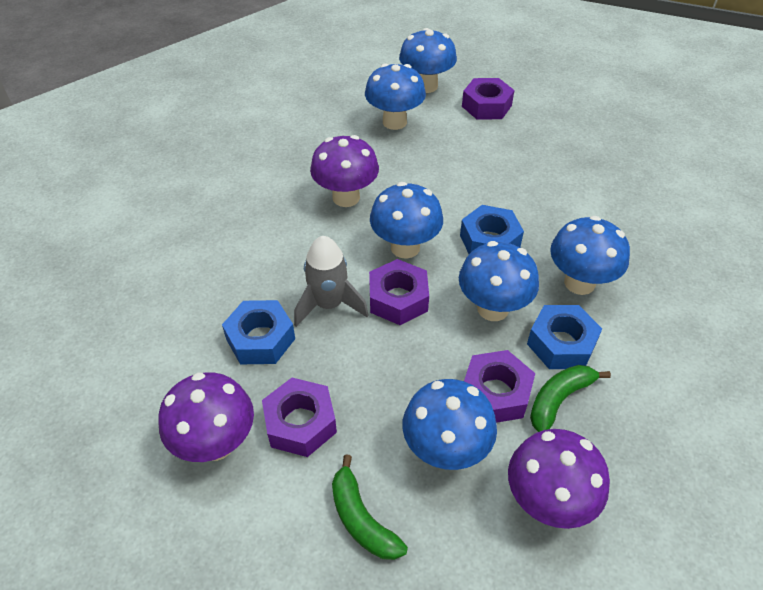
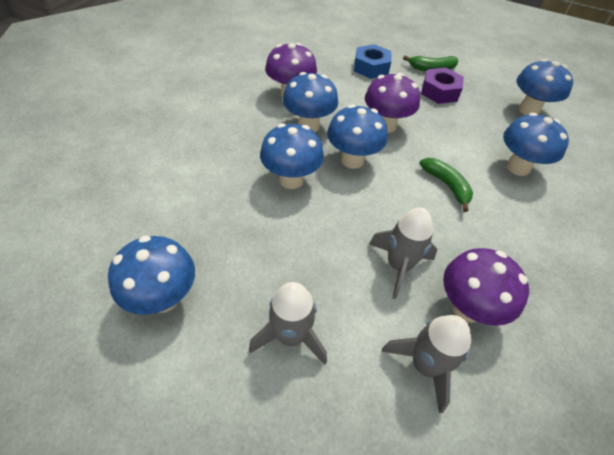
blue nut: [222,300,295,364] [460,205,524,254] [527,305,602,369] = 3 -> [354,44,391,79] = 1
grey rocket: [294,236,368,327] = 1 -> [249,282,327,365] [369,208,437,299] [381,315,471,413] = 3
purple nut: [262,378,337,457] [369,259,429,325] [462,78,514,120] [464,350,535,423] = 4 -> [421,68,464,104] = 1

